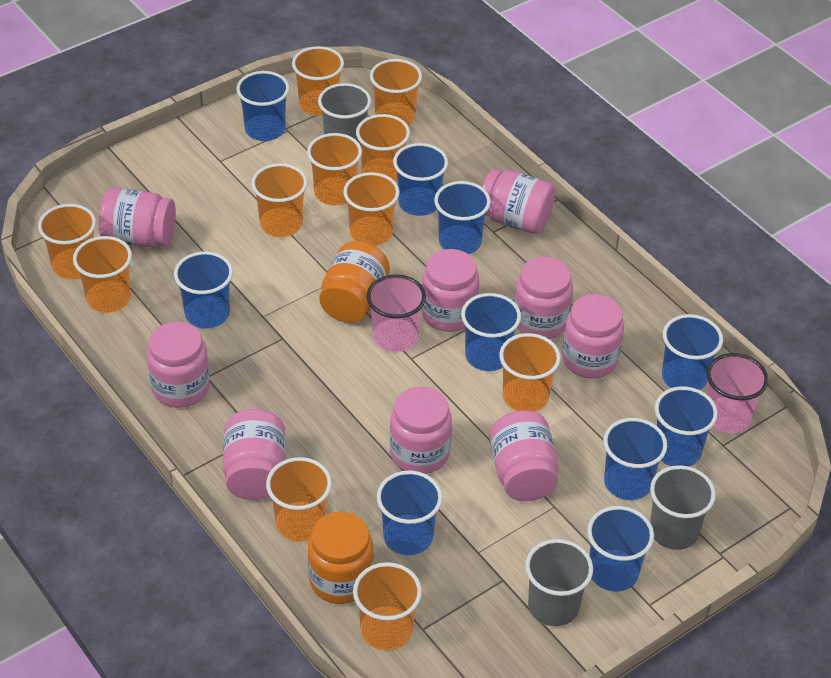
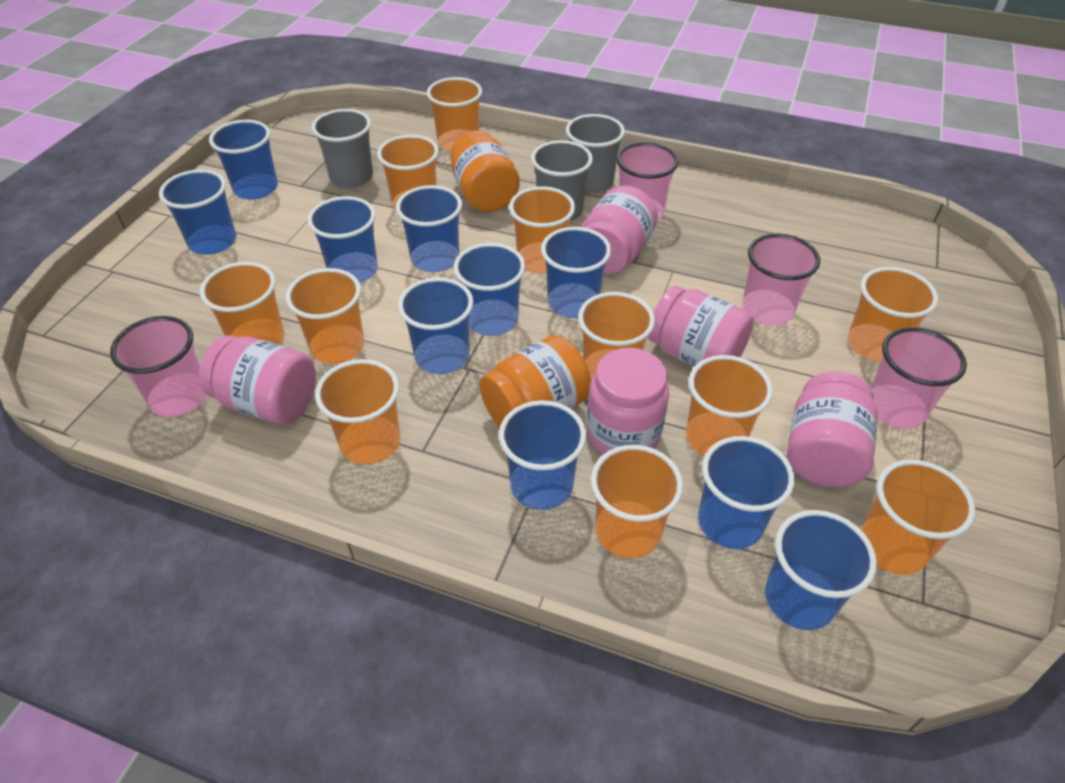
pink cup: [367,274,426,352] [707,353,769,433] = 2 -> [110,316,207,417] [616,142,679,221] [742,233,820,325] [871,327,967,429] = 4
pink jar: [98,187,176,247] [147,322,210,408] [223,409,286,500] [390,386,452,474] [421,249,479,332] [482,169,555,234] [489,410,558,501] [514,257,573,339] [562,294,624,378] = 9 -> [199,335,316,424] [582,185,658,274] [586,348,669,455] [648,286,754,367] [787,371,878,487] = 5

